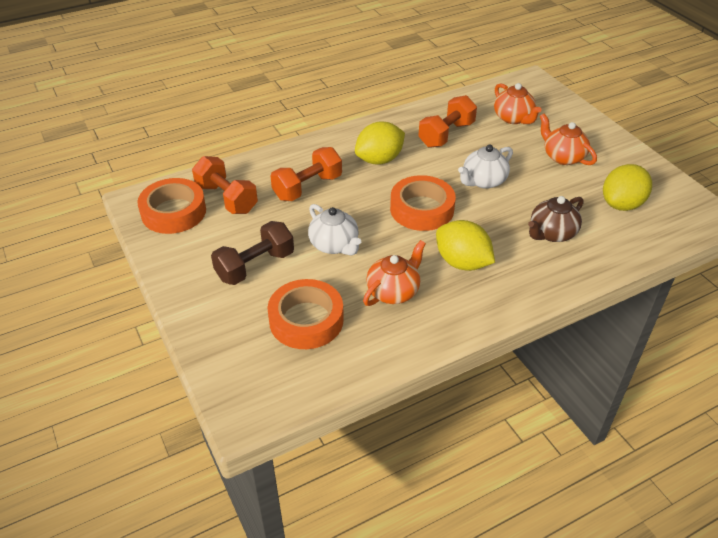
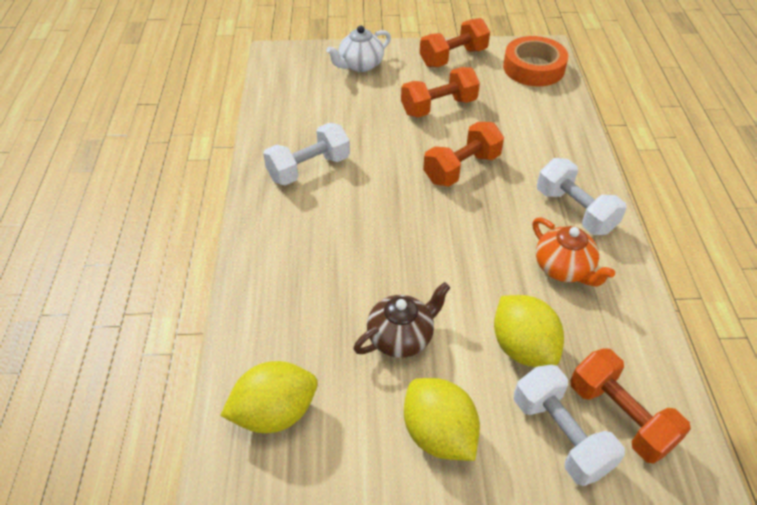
brown dumbbell: [211,221,294,285] = 1 -> none = 0
orange dumbbell: [192,156,258,214] [271,147,342,201] [418,95,477,148] = 3 -> [401,67,480,118] [420,18,490,67] [423,122,504,187] [570,348,691,464] = 4
orange tape: [137,178,206,234] [268,279,344,349] [390,175,456,231] = 3 -> [503,36,569,86] = 1
orange teapot: [363,240,426,306] [494,83,542,124] [540,114,597,165] = 3 -> [532,218,615,287] = 1
white dumbbell: none = 0 -> [263,123,350,185] [514,364,625,486] [537,158,627,235] = 3
white teapot: [308,204,361,256] [458,145,513,189] = 2 -> [326,26,391,72] = 1

